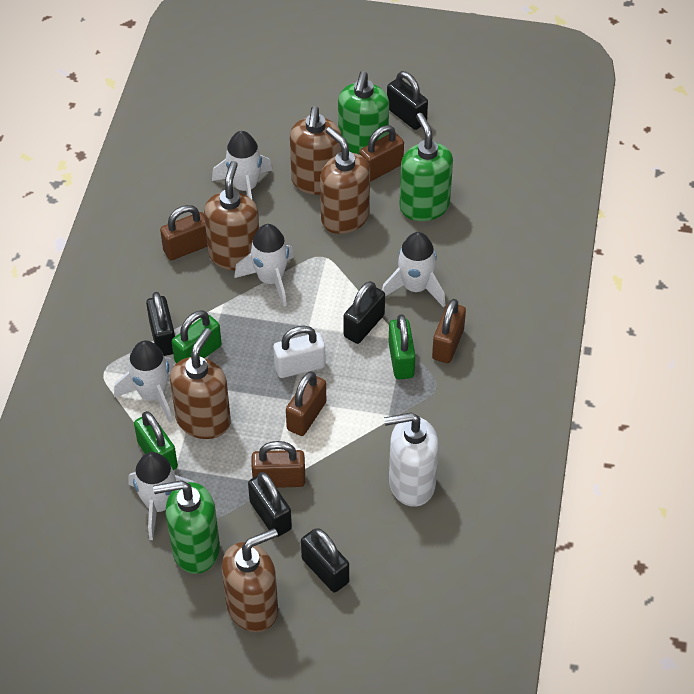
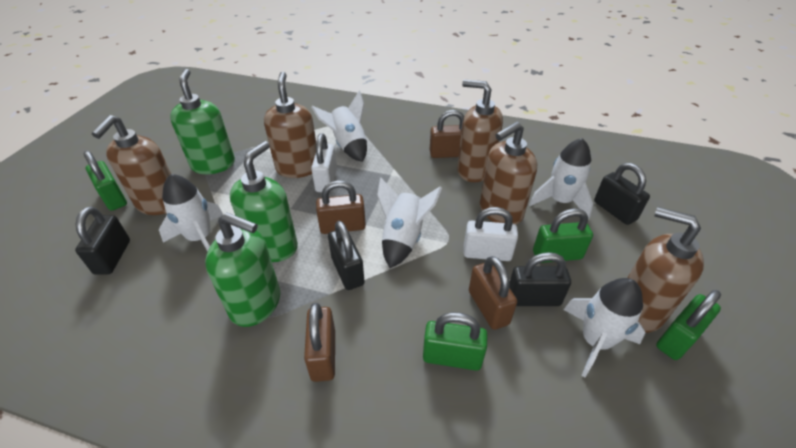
black padlock: [146,292,175,356] [248,472,292,537] [301,528,349,592] [344,281,385,344] [387,71,428,130] = 5 -> [75,207,130,275] [328,221,365,290] [509,252,571,306] [594,163,650,225] = 4
brown padlock: [160,205,208,260] [252,441,305,488] [286,371,326,436] [359,125,404,182] [432,299,466,363] = 5 -> [304,303,335,382] [316,180,366,234] [430,110,464,158] [469,256,517,330] = 4
green padlock: [134,411,178,470] [172,310,222,363] [388,314,416,379] = 3 -> [84,151,127,211] [423,312,488,371] [533,208,593,263] [656,290,721,360] = 4
white padlock: [273,326,326,378] = 1 -> [311,133,337,192] [464,207,518,261] = 2
white soap dispenser: [384,412,439,507] = 1 -> none = 0

